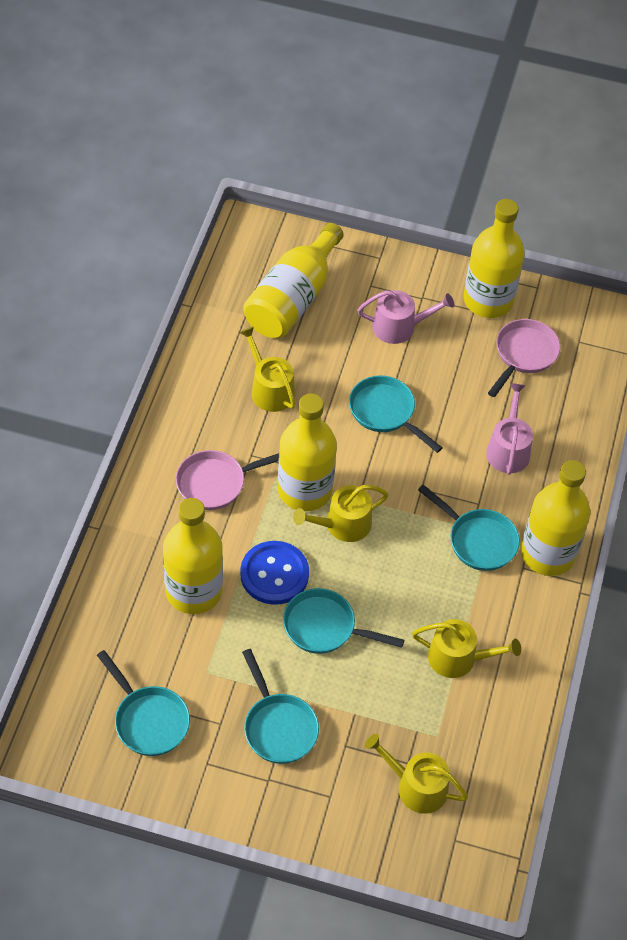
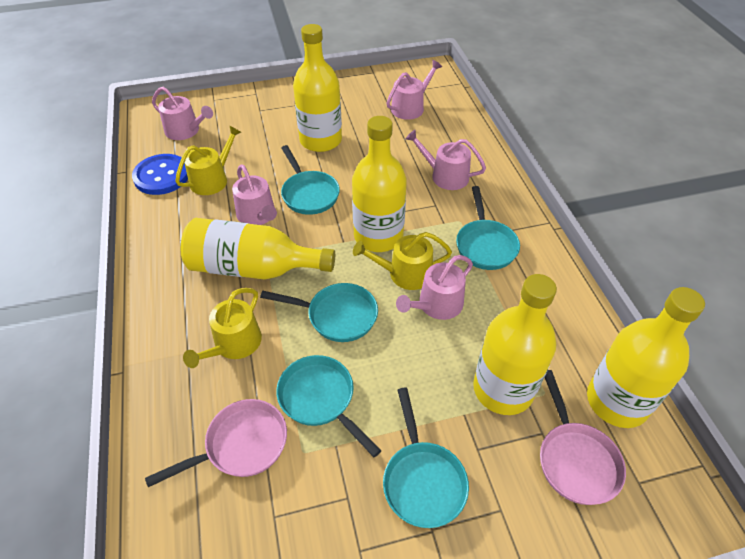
pink watering can: [357,290,454,344] [486,383,533,475] = 2 -> [152,87,213,140] [232,164,277,225] [387,60,442,120] [396,255,473,320] [406,130,486,190] = 5
yellow watering can: [239,326,296,412] [293,485,389,542] [365,734,468,814] [412,619,521,678] = 4 -> [175,125,241,195] [183,288,262,368] [353,232,452,290] = 3

